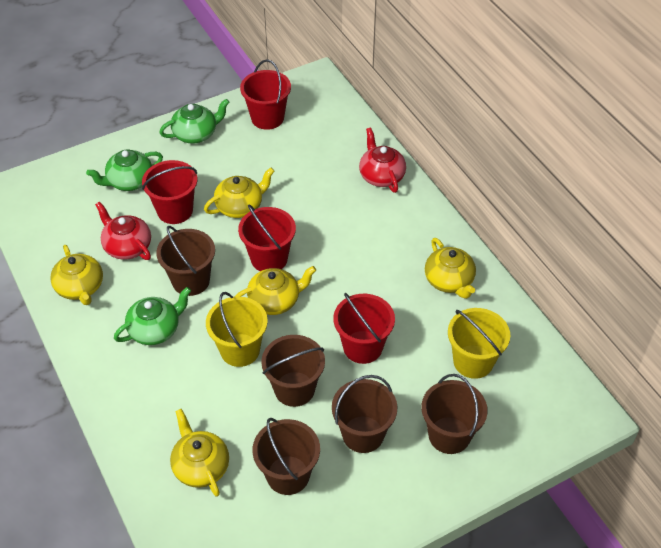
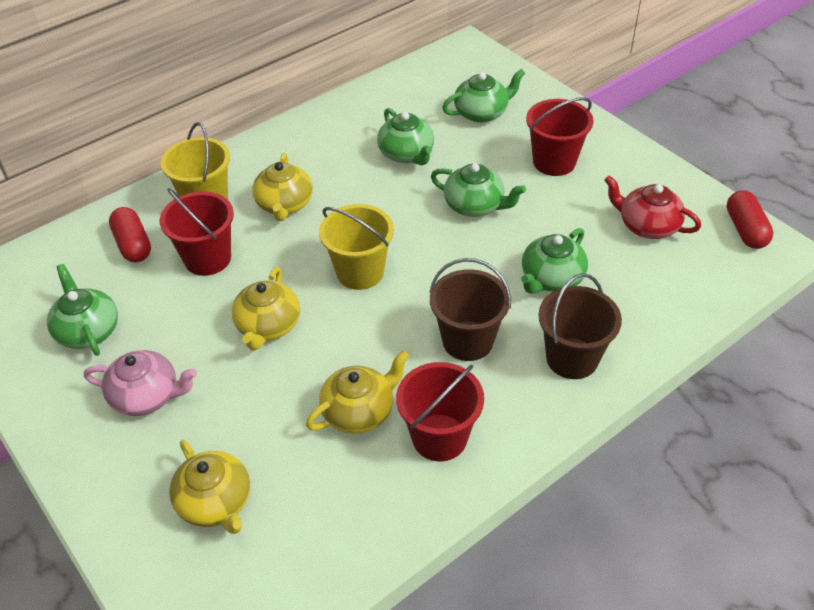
brown bucket: [156,226,215,296] [253,418,320,495] [261,335,325,407] [332,375,397,453] [421,374,488,454] = 5 -> [430,258,511,361] [538,273,622,379] = 2
green teapot: [86,150,163,191] [114,287,191,345] [159,99,229,144] = 3 -> [47,264,118,356] [377,108,434,165] [431,163,526,217] [442,69,525,123] [521,228,588,294] = 5
pink teapot: none = 0 -> [84,350,197,416] = 1
red bucket: [142,160,197,224] [238,205,296,271] [240,59,291,130] [333,293,395,364] = 4 -> [160,188,234,276] [396,362,484,461] [526,97,594,176] = 3
red capsule: none = 0 -> [109,207,151,262] [727,190,774,249] = 2
red teapot: [95,202,151,260] [359,128,406,193] = 2 -> [604,175,701,239] = 1
yellow teapot: [50,245,103,305] [170,409,229,497] [204,168,274,218] [235,266,316,315] [425,238,476,299] = 5 -> [169,440,250,534] [232,267,300,351] [252,153,313,221] [306,350,409,434] = 4

